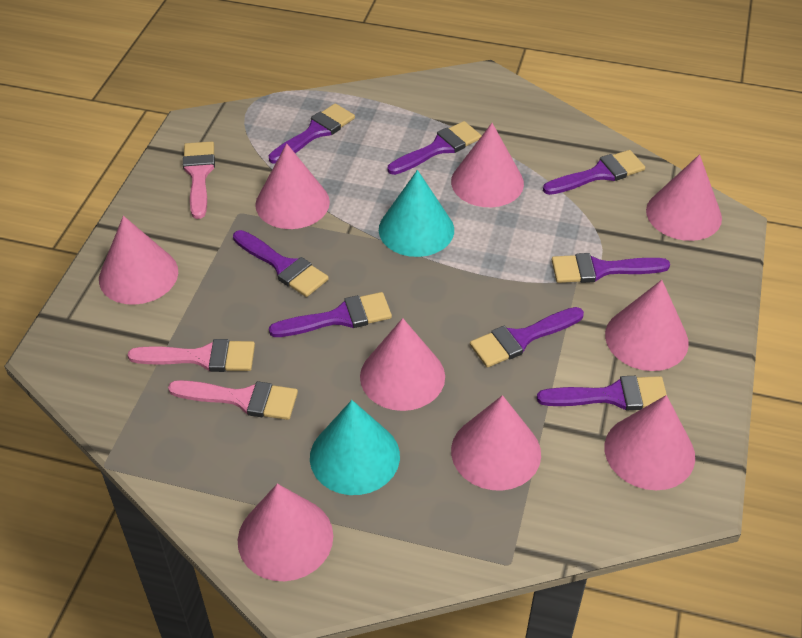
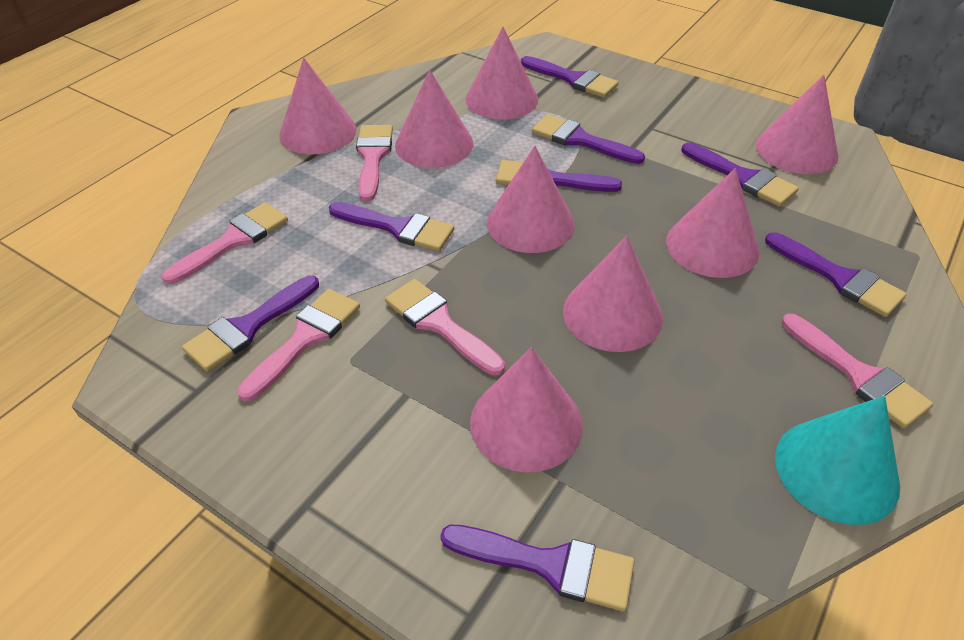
pink brush: [127,339,255,372] [168,380,298,420] [183,141,215,219] = 3 -> [162,202,288,284] [237,289,360,401] [356,125,393,201] [385,279,505,376] [782,314,933,428] = 5
pink cone: [99,216,178,305] [238,484,333,581] [255,143,330,229] [360,318,445,411] [451,123,524,207] [451,395,541,491] [605,280,689,371] [605,395,695,490] [646,154,722,241] = 9 -> [279,58,357,154] [395,69,473,168] [465,27,538,120] [470,347,583,473] [487,146,575,253] [563,236,663,352] [666,168,759,278] [756,75,838,174] = 8
turquoise cone: [310,400,400,495] [379,170,454,257] = 2 -> [775,396,900,525] = 1

